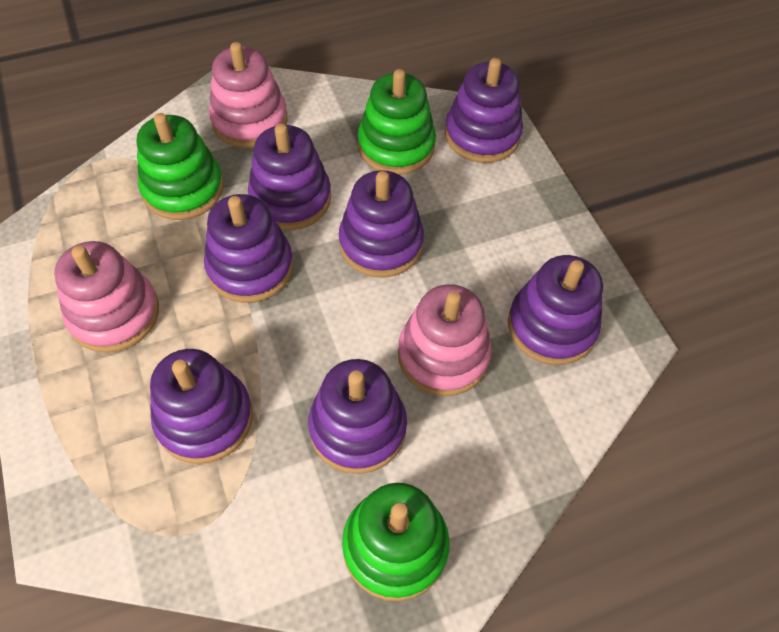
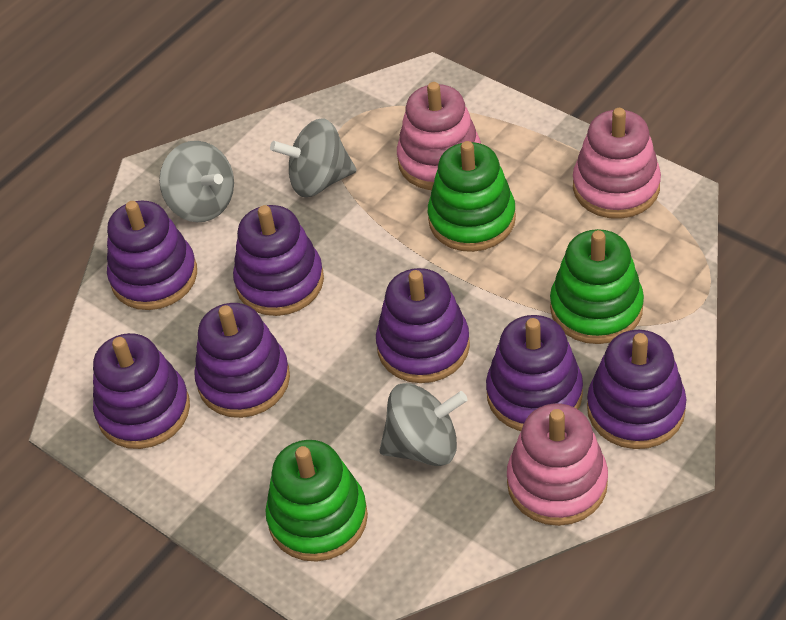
grey spinning top: none = 0 -> [159,141,234,222] [270,119,357,197] [379,383,468,466] = 3

